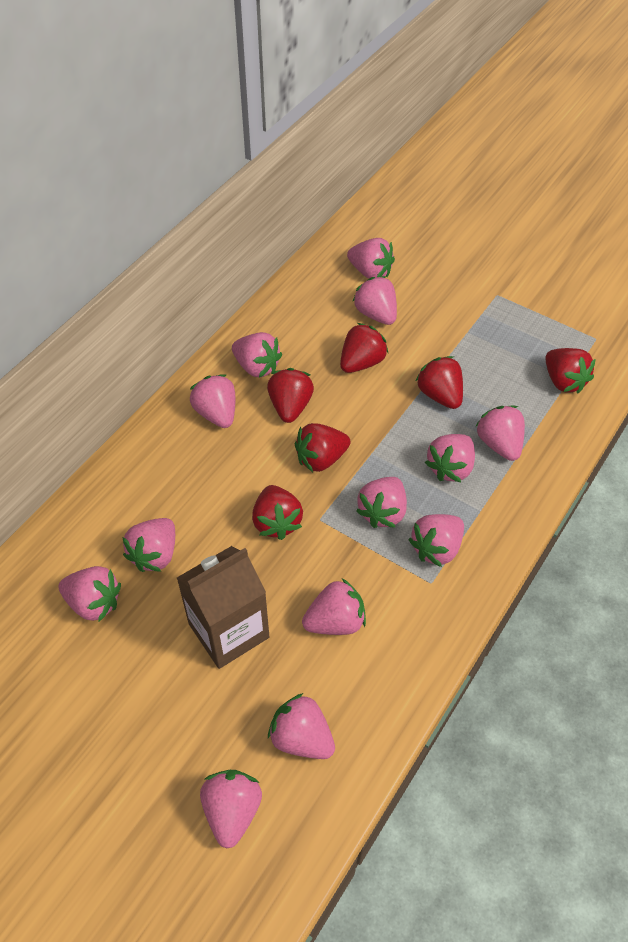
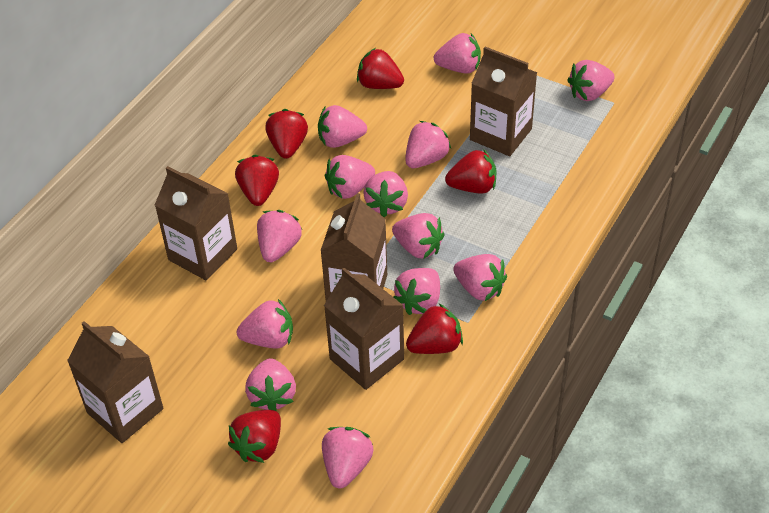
brown carton: [177,546,269,669] = 1 -> [67,321,164,443] [155,166,237,280] [320,193,387,301] [324,268,404,390] [470,47,537,156] = 5

